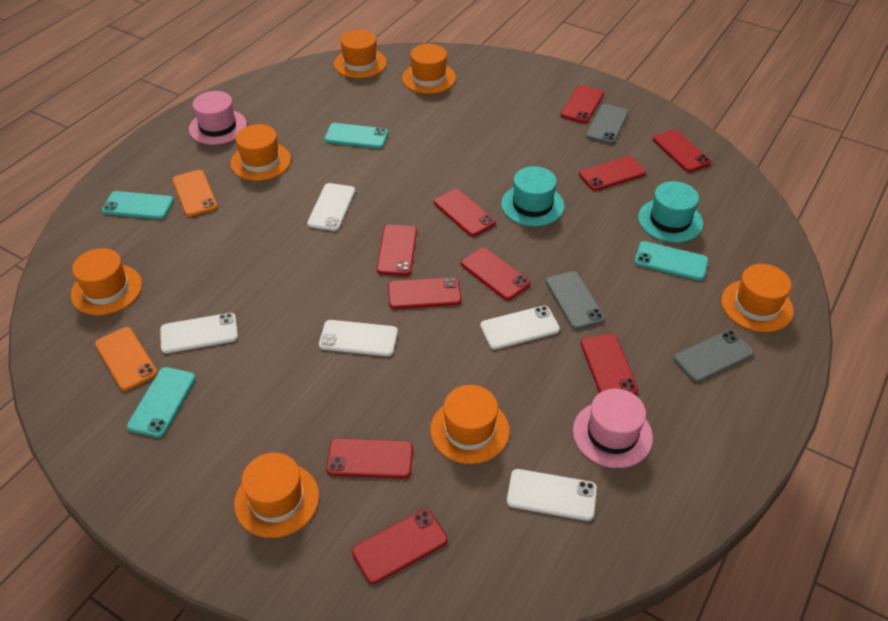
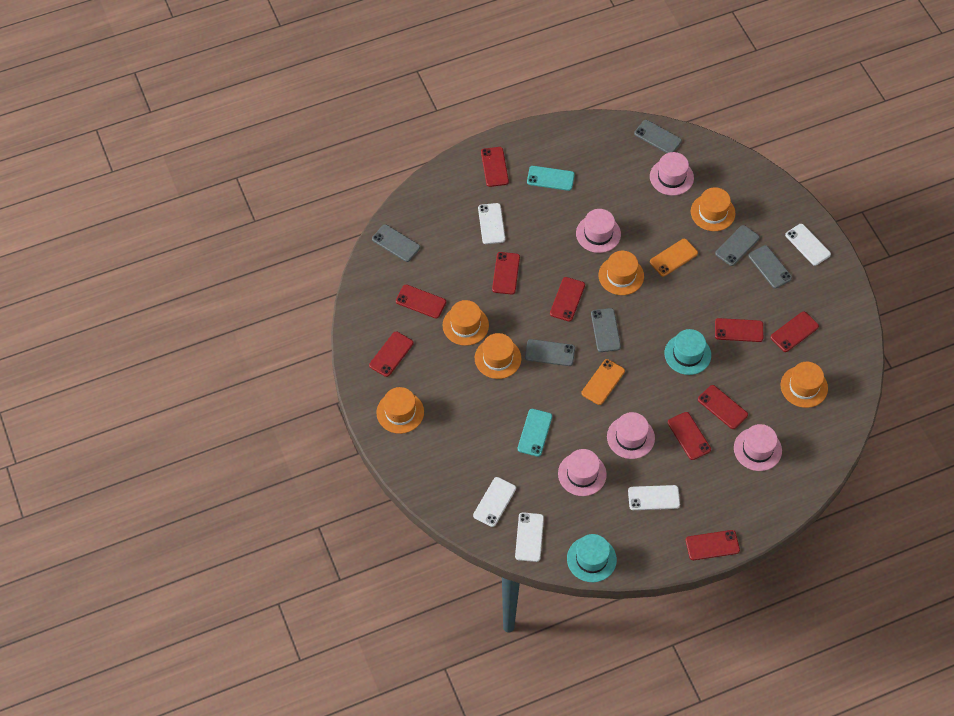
grey phone: [546,271,605,330] [586,104,629,144] [674,330,754,383] = 3 -> [372,224,420,262] [525,339,575,366] [591,308,621,352] [634,120,682,153] [715,225,760,266] [748,245,792,288] = 6
orange hat: [71,248,142,315] [231,124,291,181] [234,453,319,538] [334,29,387,78] [402,44,456,94] [430,385,509,464] [721,264,794,332] = 7 -> [376,387,424,434] [443,300,489,346] [475,333,521,379] [598,251,644,295] [691,187,736,231] [781,362,828,408] = 6
pink hat: [189,91,247,145] [573,389,653,468] = 2 -> [558,449,607,496] [576,209,621,253] [607,412,655,459] [650,152,694,196] [734,424,782,471] = 5
turquoise phone: [102,191,174,219] [127,367,196,438] [325,123,388,149] [634,241,708,281] = 4 -> [518,409,552,457] [527,166,575,191] = 2

